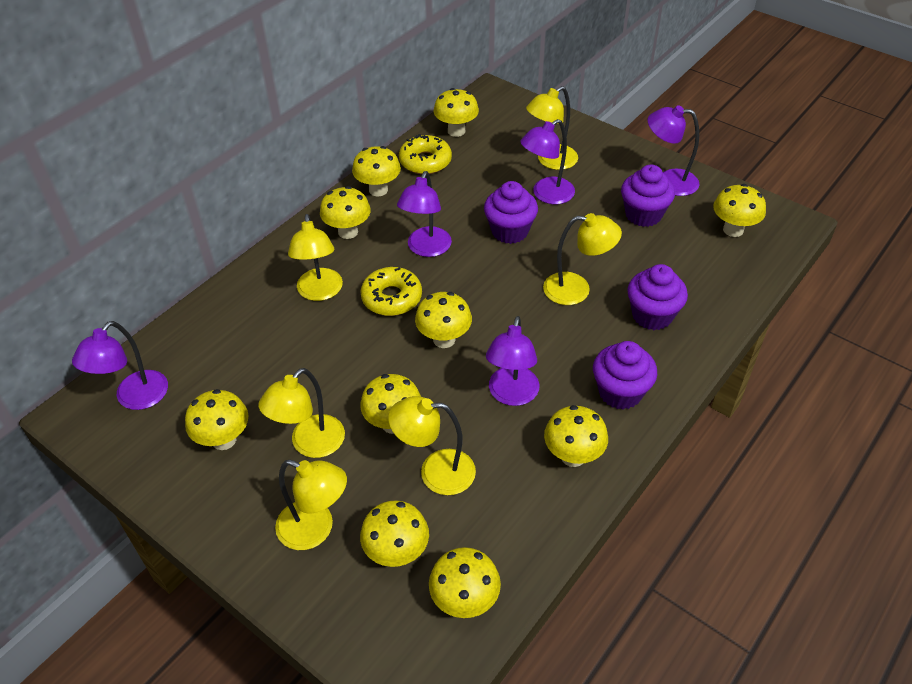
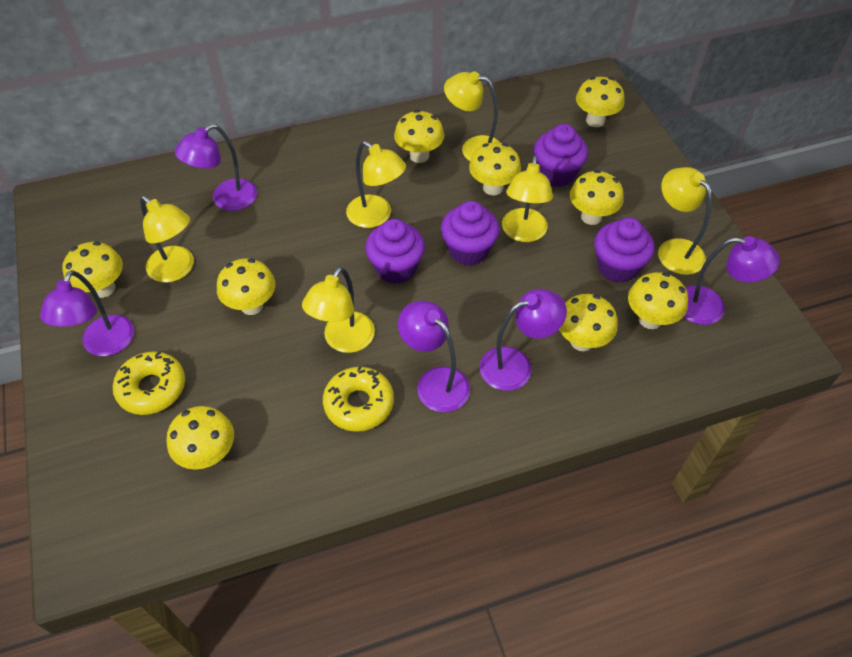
yellow mushroom: [185,389,248,450] [320,186,371,239] [352,146,401,196] [360,374,421,434] [360,500,429,567] [415,292,472,348] [429,547,501,618] [434,88,479,137] [544,405,608,467] [713,184,766,237] = 10 -> [62,242,123,298] [166,406,234,470] [217,258,275,315] [394,110,444,163] [469,142,521,195] [559,294,618,351] [570,170,623,225] [576,77,625,127] [628,272,688,329] = 9

